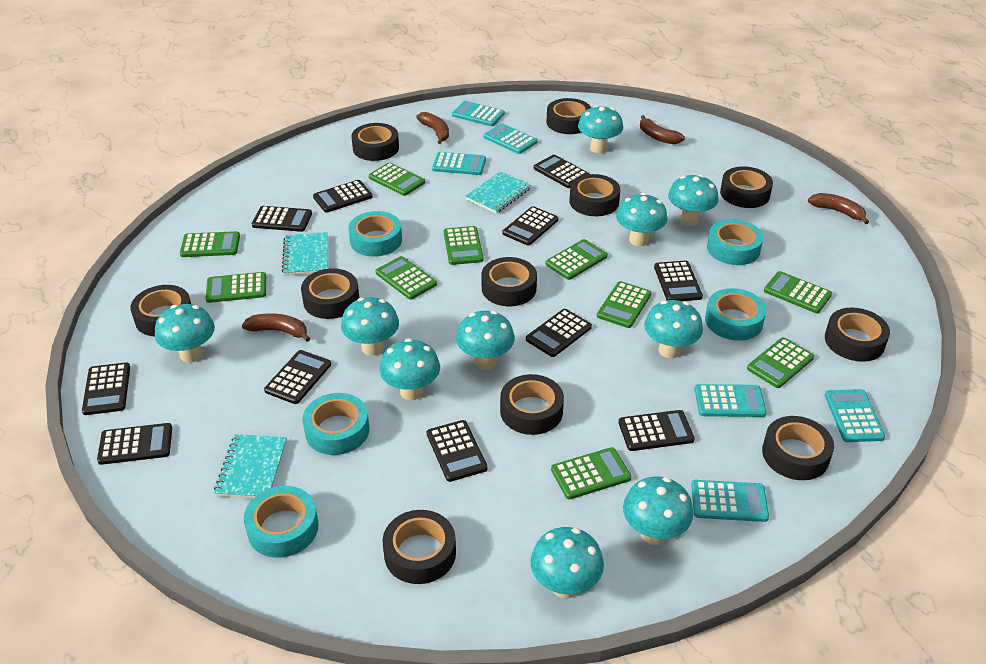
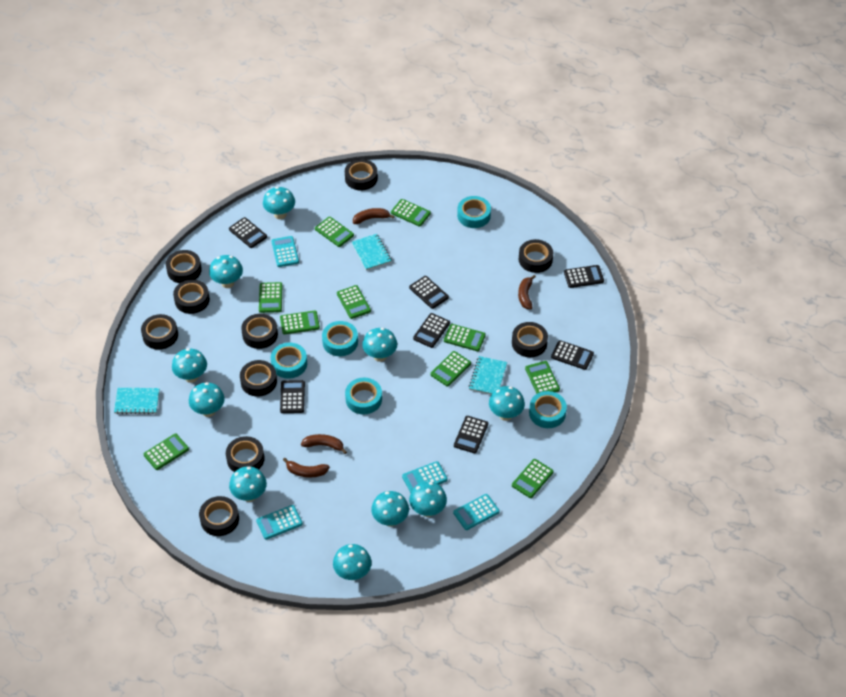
black calculator: [82,362,130,415] [97,423,172,465] [252,206,312,232] [264,350,331,404] [313,180,373,213] [427,420,488,482] [502,206,558,245] [526,309,592,357] [534,155,589,188] [618,410,695,451] [654,261,703,301] = 11 -> [229,217,267,248] [280,380,305,413] [409,276,449,309] [413,313,450,348] [454,416,488,453] [551,340,594,370] [564,265,604,288] = 7
black tape: [130,285,191,337] [301,268,359,319] [351,123,399,161] [382,510,456,584] [481,257,537,306] [500,374,564,435] [547,98,591,134] [570,174,620,216] [720,166,773,208] [762,416,834,480] [825,307,890,362] = 11 -> [141,314,178,350] [166,250,202,283] [173,279,210,314] [199,496,239,536] [226,436,264,472] [240,360,277,397] [241,314,278,349] [345,159,378,191] [512,322,548,357] [519,239,553,273] = 10
turquoise calculator: [432,152,486,175] [452,101,505,126] [484,123,537,154] [691,480,769,522] [695,384,767,417] [825,389,885,442] = 6 -> [256,505,303,540] [271,236,299,267] [402,461,448,493] [453,494,500,530] = 4

